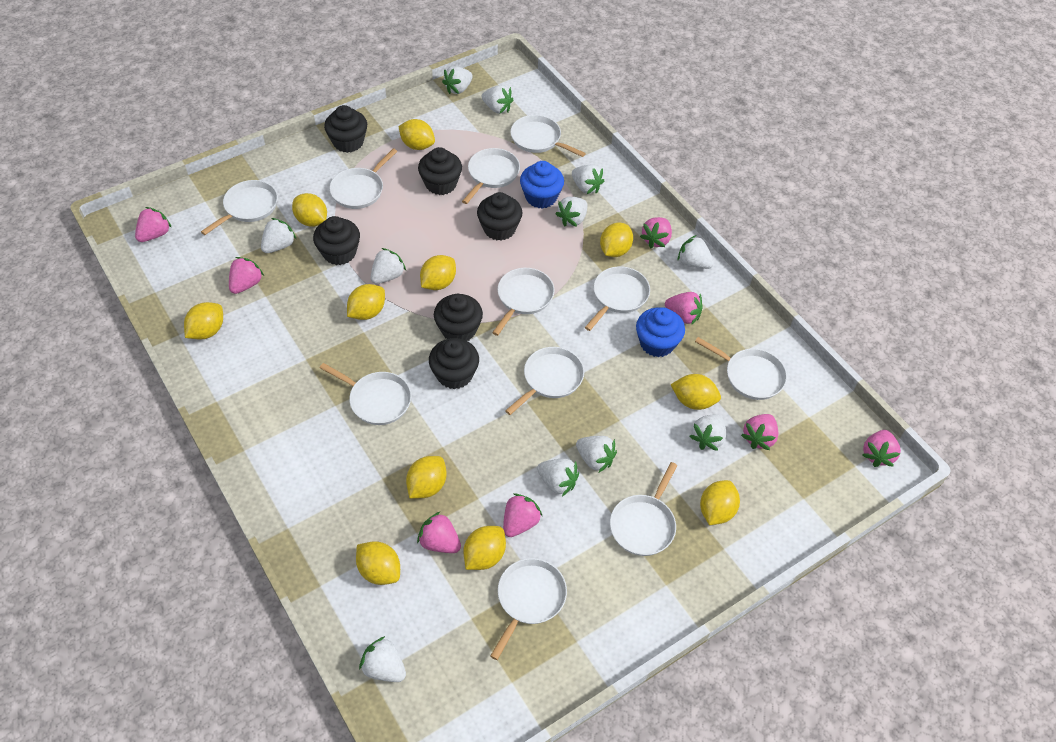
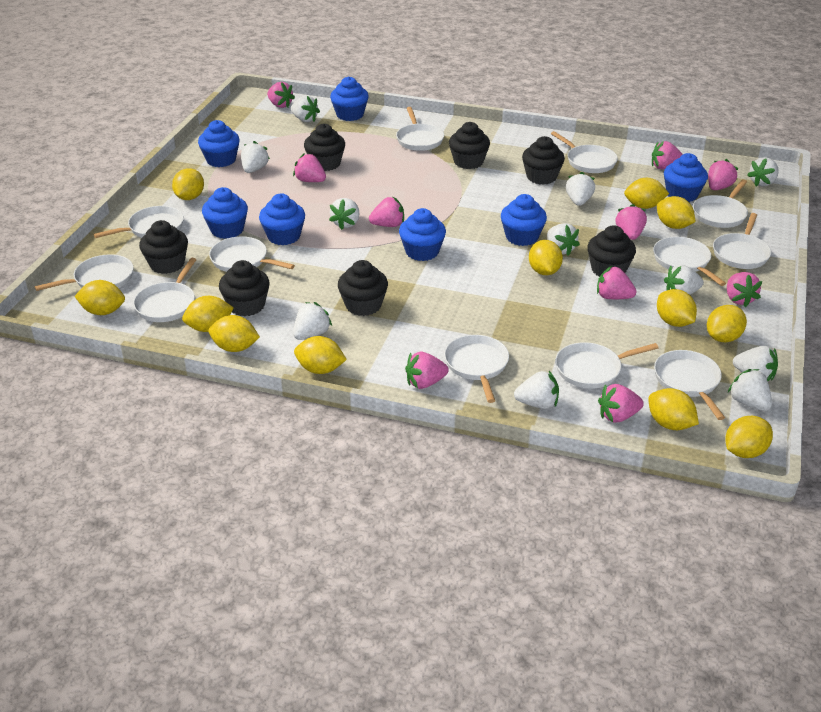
black cupcake: [313,216,360,265] [324,105,367,153] [418,147,462,195] [429,338,479,389] [434,294,483,341] [477,192,523,241] = 6 -> [139,220,188,274] [219,260,270,316] [304,124,345,171] [338,260,388,316] [449,122,490,169] [522,136,565,185] [587,225,636,277] = 7
blue cupcake: [520,161,564,209] [636,307,685,357] = 2 -> [198,120,240,167] [202,187,248,239] [259,193,305,245] [330,76,369,121] [399,208,446,261] [501,194,547,246] [664,153,708,202] = 7
pink strawberry: [135,207,172,242] [229,257,264,294] [417,512,461,553] [503,493,542,537] [640,217,672,248] [665,292,703,325] [741,414,778,450] [862,430,901,467] = 8 -> [267,82,295,108] [293,153,326,182] [369,197,404,227] [405,352,449,389] [597,266,637,299] [598,384,644,423] [615,204,647,240] [652,141,683,169] [708,159,739,190] [727,272,762,307] = 10
white pan: [201,180,278,235] [320,363,411,425] [329,148,397,209] [462,148,520,204] [490,558,567,660] [492,268,554,336] [505,347,584,415] [510,115,586,157] [585,266,650,331] [610,462,677,556] [695,337,787,400] = 11 -> [35,254,134,291] [94,206,184,238] [133,258,197,322] [209,236,295,272] [396,107,444,151] [444,335,509,403] [551,131,618,173] [555,342,658,389] [653,237,726,286] [654,350,725,420] [693,180,748,228] [713,213,771,269] = 12
yellow lemon: [184,302,223,340] [292,193,327,227] [347,284,385,320] [356,542,400,585] [399,119,435,150] [406,456,447,498] [420,255,456,290] [463,526,506,570] [600,223,633,257] [671,374,721,410] [700,480,740,525] = 11 -> [74,280,125,315] [172,168,204,200] [182,296,234,332] [209,315,260,352] [294,336,347,374] [529,240,563,275] [624,178,669,209] [648,388,699,430] [657,196,696,229] [657,289,697,327] [707,305,747,342] [725,416,773,458] = 12

